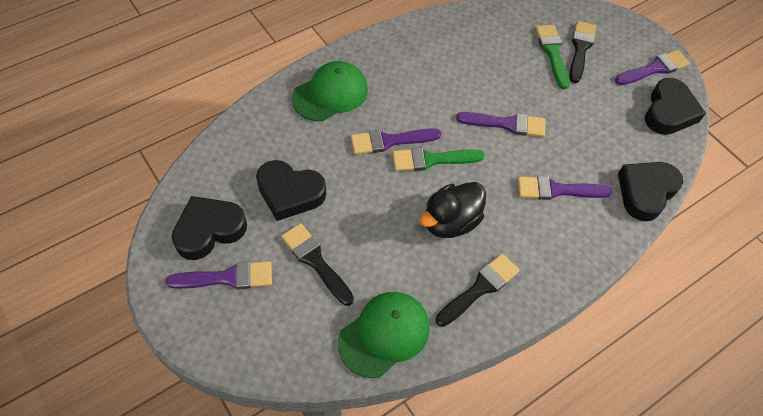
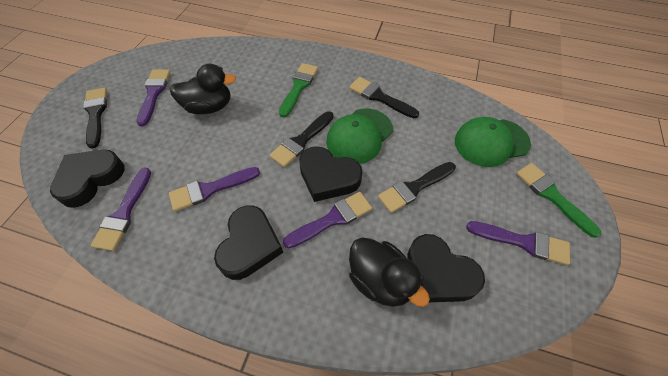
black brush: [281,223,354,306] [436,254,520,327] [569,21,596,83] = 3 -> [83,88,107,149] [269,111,334,167] [349,77,419,118] [378,162,456,213] = 4
black duck: [420,182,486,238] = 1 -> [170,64,236,114] [349,238,430,307] = 2

